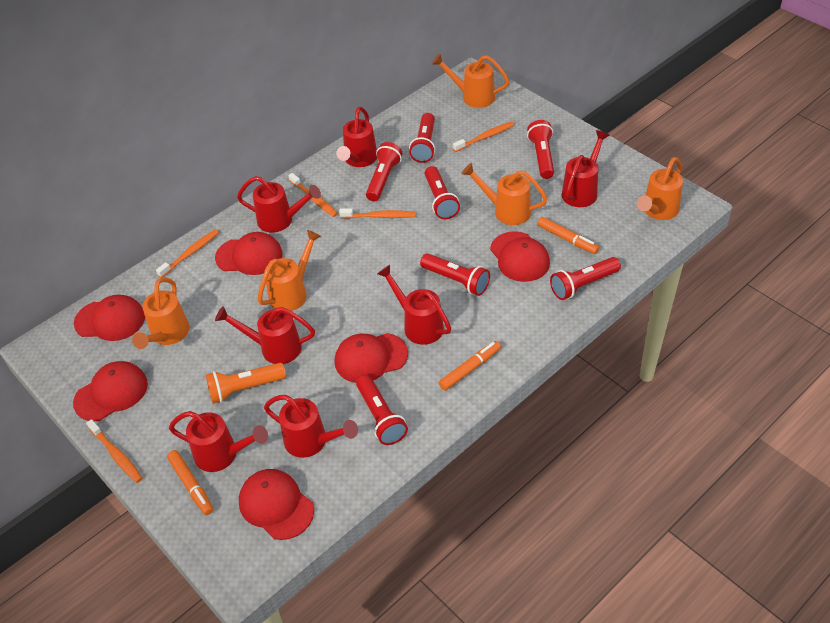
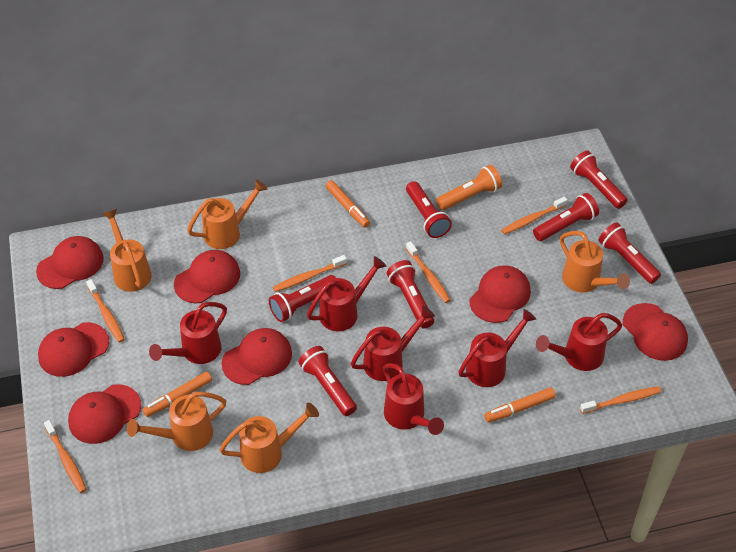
orange toothbrush: [86,419,142,483] [156,229,219,278] [288,173,338,217] [339,208,415,218] [453,122,514,152] = 5 -> [44,420,87,493] [86,279,125,343] [273,255,347,292] [406,241,450,303] [501,197,567,234] [580,386,661,414] = 6
red cap: [73,361,148,421] [74,295,145,341] [215,232,282,275] [239,469,314,540] [335,333,408,383] [490,231,550,282] = 6 -> [36,236,104,289] [38,322,109,377] [68,384,141,444] [174,250,240,303] [222,328,292,385] [469,266,531,323] [623,303,688,361] = 7
red watering can: [169,411,268,472] [215,306,315,364] [237,176,321,233] [264,395,358,458] [336,107,377,167] [377,265,451,345] [562,130,610,207] = 7 -> [149,302,227,364] [307,256,387,331] [351,306,435,381] [383,363,444,435] [458,309,536,387] [536,313,622,371] = 6

